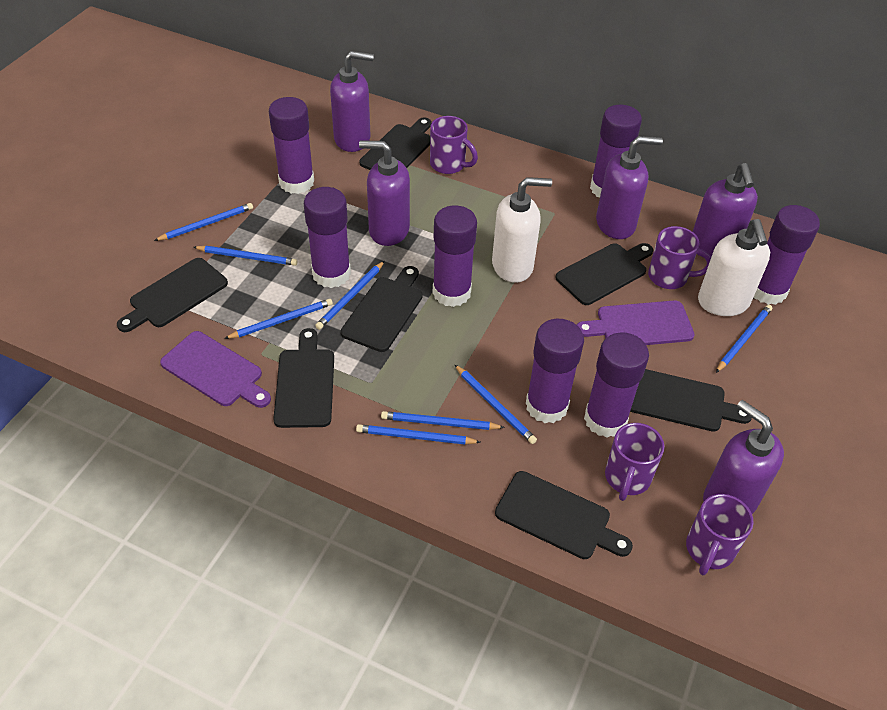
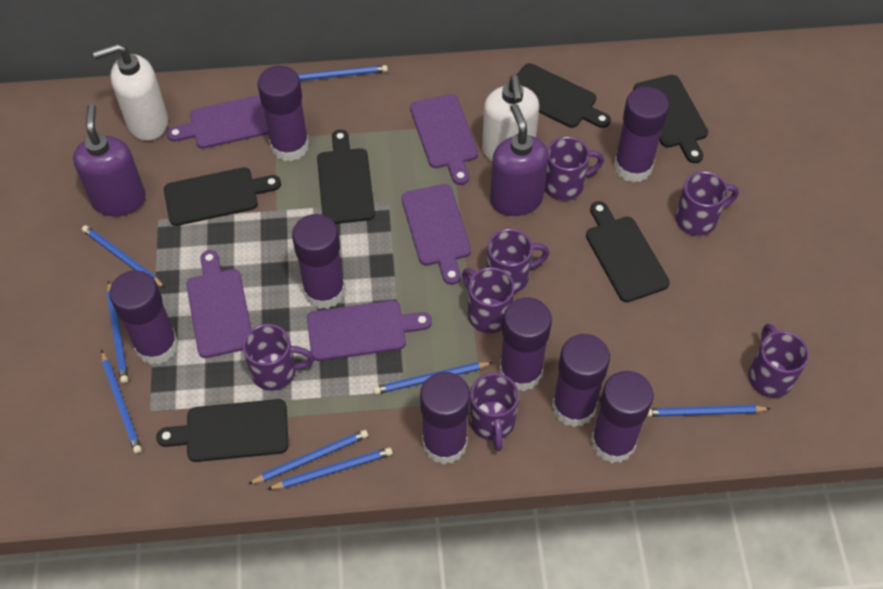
black cutting board: [117,258,228,332] [273,328,334,428] [341,266,423,352] [360,118,432,170] [495,471,633,559] [555,243,653,305] [630,369,752,432] = 7 -> [156,399,288,462] [164,167,281,226] [317,130,375,224] [517,63,611,128] [586,201,670,302] [633,75,708,163] = 6
purple cutting board: [160,331,271,408] [577,300,695,345] = 2 -> [167,95,269,149] [186,250,251,358] [307,300,432,361] [402,184,471,285] [410,94,478,185] = 5
purple glue stick: [269,97,314,194] [304,187,351,288] [433,205,477,307] [526,319,584,423] [584,332,649,438] [590,105,642,197] [754,205,820,305] = 7 -> [109,270,179,365] [258,66,309,161] [292,214,345,309] [420,372,470,465] [500,297,552,391] [552,334,610,427] [591,371,654,463] [614,86,669,182] = 8
purple mug: [430,116,478,174] [605,423,664,501] [648,226,711,289] [686,494,754,575] = 4 -> [243,324,315,391] [462,267,515,333] [470,373,519,451] [487,229,549,293] [545,137,604,201] [675,171,739,236] [749,324,809,398] = 7
purple soap dispenser: [330,51,374,152] [359,140,410,246] [596,136,663,239] [693,163,758,257] [703,400,784,514] = 5 -> [73,104,146,216] [490,104,549,216] = 2

